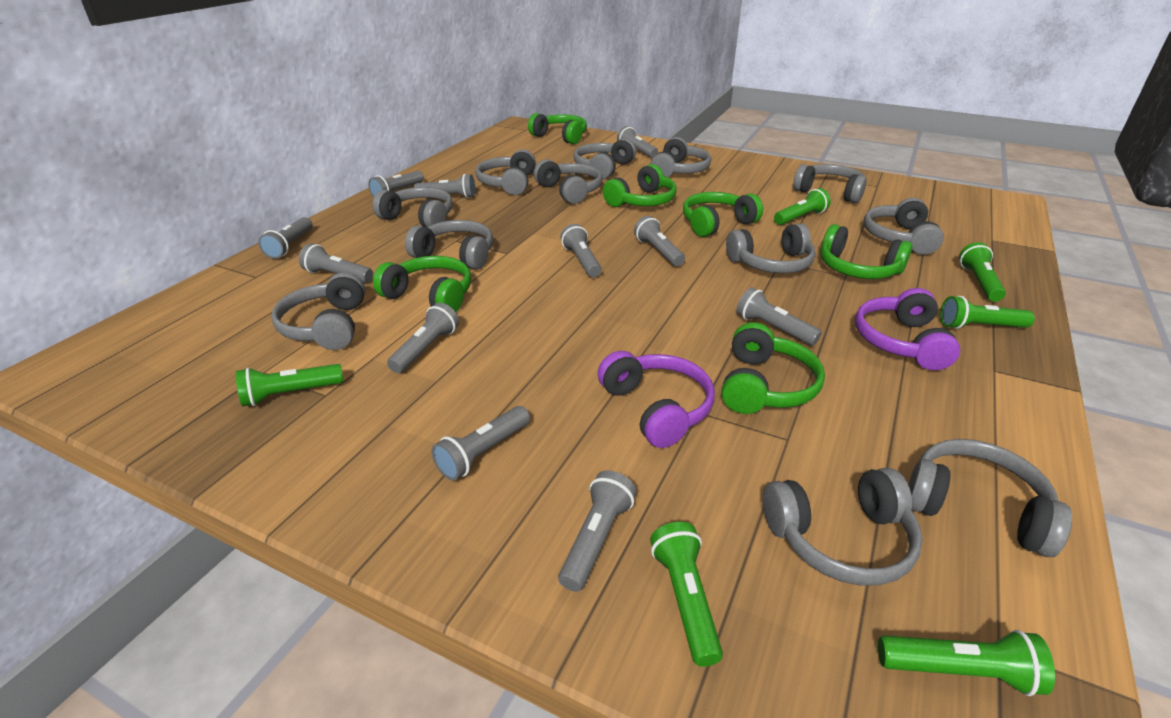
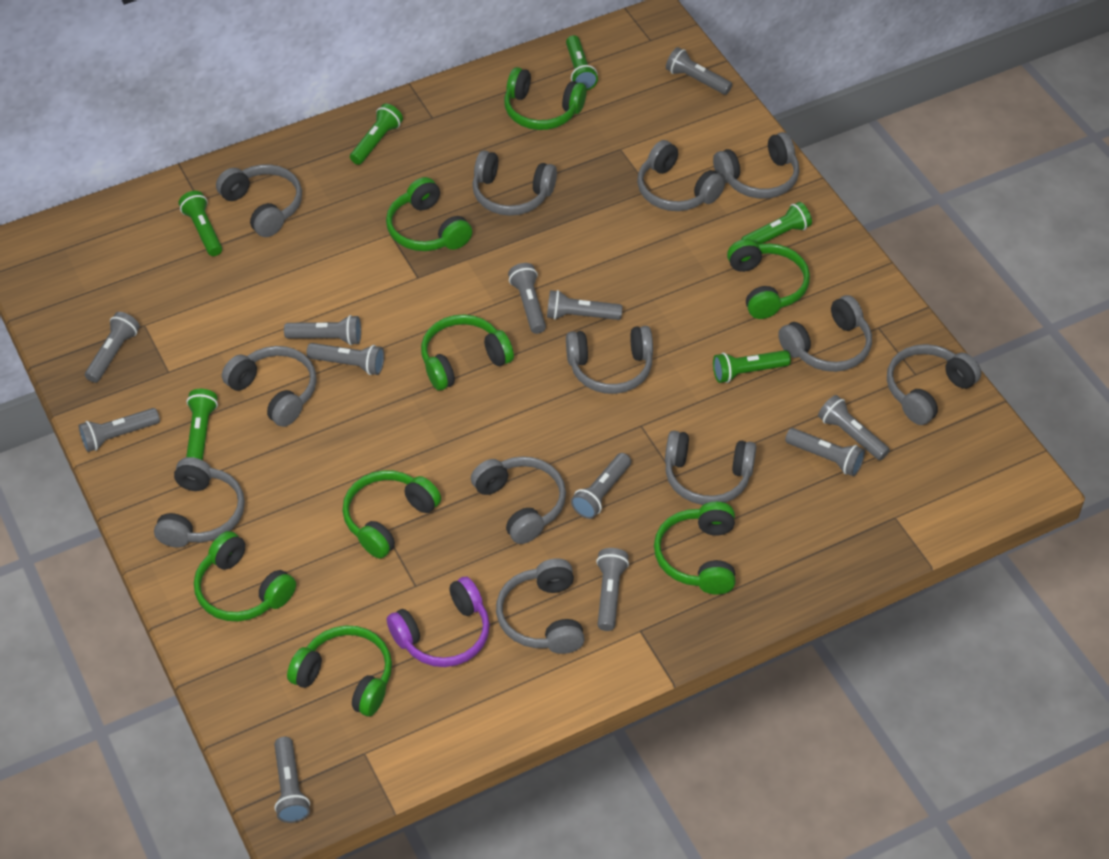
green headphones: [373,256,471,312] [528,113,587,144] [603,164,676,207] [683,192,763,237] [722,322,825,414] [820,224,912,279] = 6 -> [194,531,296,621] [287,625,392,716] [342,470,441,559] [386,177,472,251] [421,314,514,390] [504,67,587,130] [654,502,735,595] [727,239,810,319] = 8
grey flashlight: [258,217,313,259] [299,244,373,283] [368,171,424,197] [387,303,459,373] [414,174,475,198] [432,406,530,481] [558,470,636,592] [561,224,602,277] [617,126,658,158] [634,216,685,266] [736,287,822,346] = 11 -> [79,408,160,452] [85,312,140,383] [274,737,310,823] [284,315,361,345] [306,343,384,375] [508,263,546,334] [547,290,623,320] [571,453,631,519] [596,548,629,631] [666,47,732,95] [785,428,865,476] [818,395,890,460] = 12
purple headphones: [598,351,715,448] [855,288,960,370] = 2 -> [387,577,490,667] = 1

